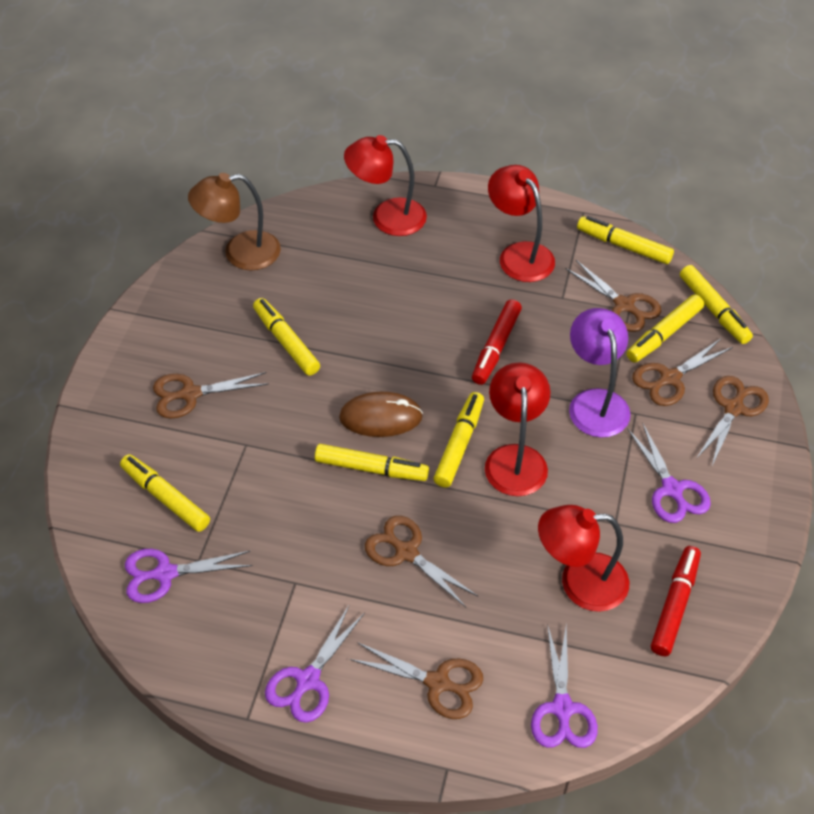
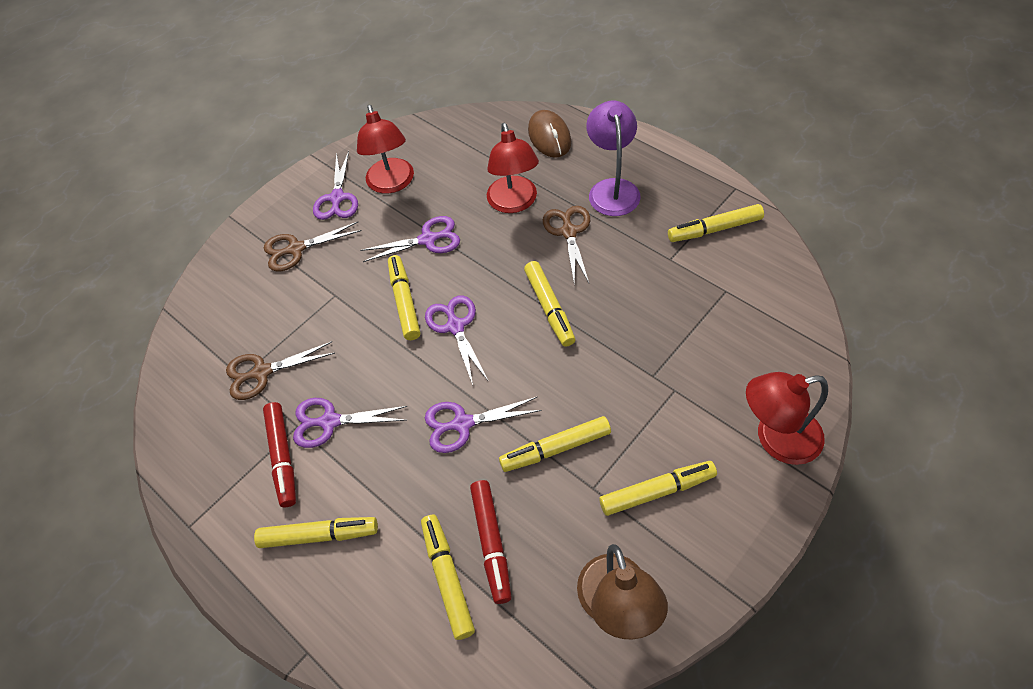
brown scissors: [153,372,268,418] [350,642,483,719] [365,516,478,607] [565,260,661,332] [632,339,733,406] [696,376,769,466] = 6 -> [226,341,335,400] [264,222,362,271] [543,206,590,283] = 3
purple scissors: [125,549,253,603] [265,606,365,723] [531,624,598,748] [627,424,711,523] = 4 -> [293,398,408,448] [313,151,358,220] [360,216,460,262] [425,295,488,385] [425,397,542,453] = 5
red lamp: [344,135,427,236] [485,362,550,496] [488,165,555,282] [538,505,629,612] = 4 -> [357,105,414,194] [487,123,539,213] [746,372,828,465] = 3

